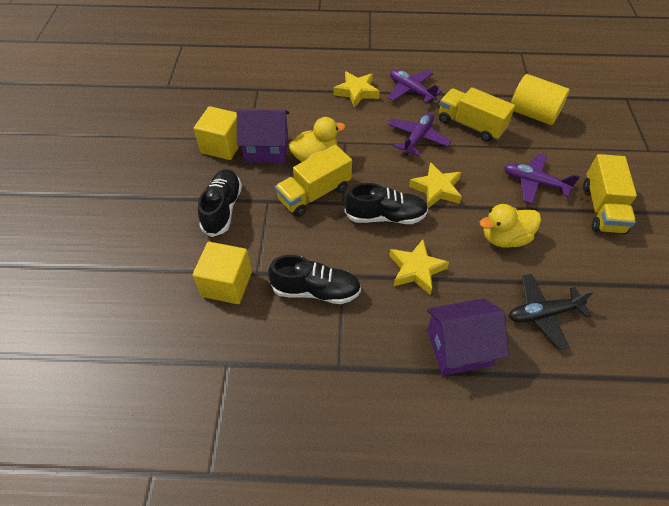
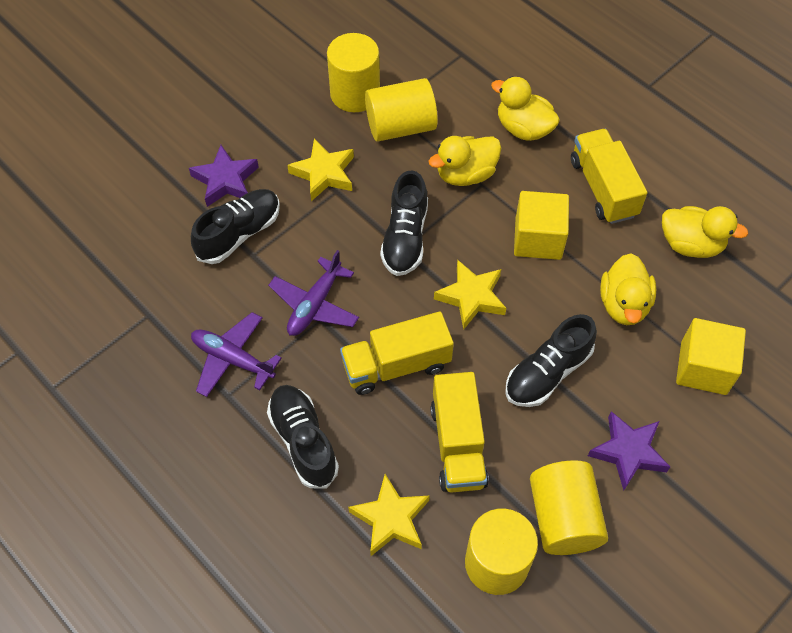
black plane: [509,274,594,349] = 1 -> none = 0
black shoe: [198,169,242,237] [268,255,361,304] [345,183,428,224] = 3 -> [191,189,280,264] [267,385,339,488] [380,171,428,276] [505,314,597,407] = 4
purple house: [237,109,289,163] [427,298,509,376] = 2 -> none = 0
purple plane: [388,70,442,103] [388,113,451,156] [504,153,580,204] = 3 -> [191,312,282,397] [268,250,359,336] = 2
purple star: none = 0 -> [189,145,259,207] [588,411,670,490] = 2
yellow cylinder: [511,74,570,125] = 1 -> [327,33,380,112] [365,78,438,142] [465,508,538,595] [530,460,608,555] = 4
yellow duck: [289,117,345,162] [480,204,541,248] = 2 -> [429,136,501,186] [491,76,560,141] [600,253,656,325] [662,206,748,258] = 4

